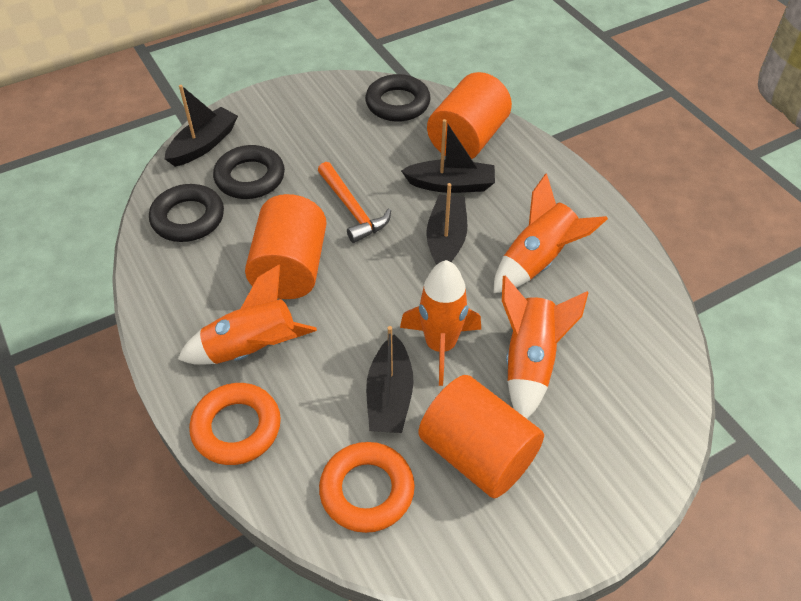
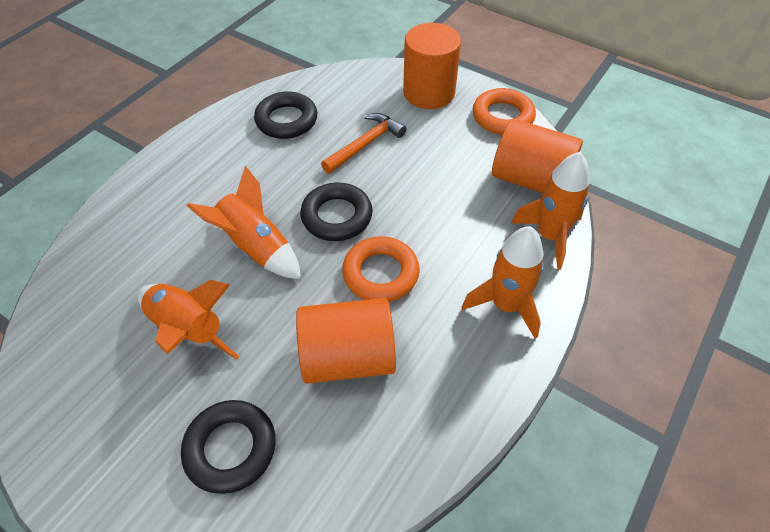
black boat: [165,85,238,167] [366,326,414,433] [401,119,495,193] [427,183,467,265] = 4 -> none = 0

